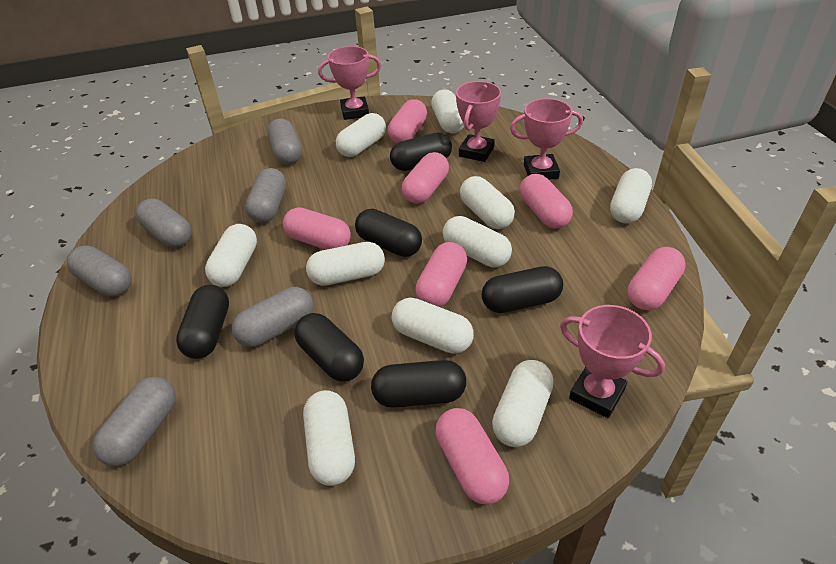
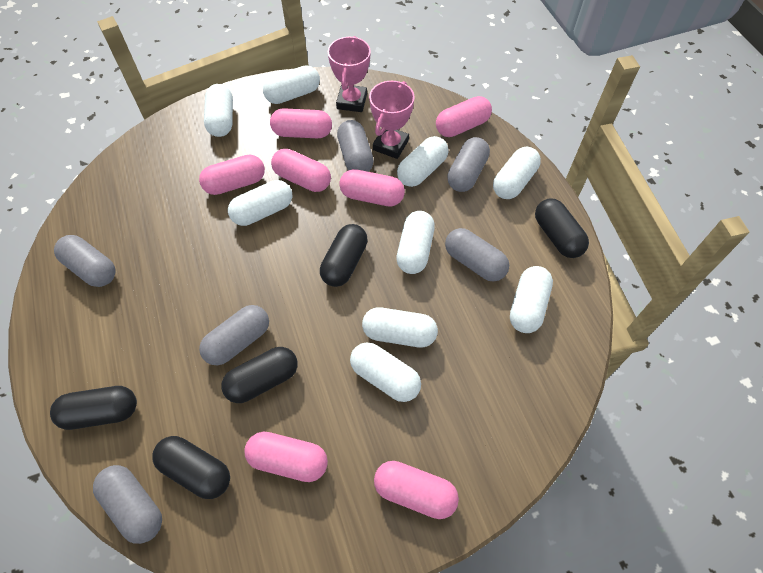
black capsule: [176,285,229,359] [294,313,364,382] [355,209,422,257] [371,360,466,408] [390,133,452,171] [482,266,563,313] = 6 -> [50,386,137,430] [152,436,230,499] [221,347,297,403] [320,224,368,287] [535,199,589,258] = 5
pink trophy: [318,46,381,120] [456,81,501,162] [510,98,583,180] [560,305,665,418] = 4 -> [328,36,371,112] [369,81,415,159] = 2
white capsule: [205,224,257,287] [303,390,355,486] [306,242,385,286] [336,113,386,157] [392,298,474,354] [431,90,464,133] [443,216,512,268] [460,176,515,229] [492,360,554,447] [610,168,652,223] = 10 -> [204,84,233,137] [228,180,292,226] [263,65,320,104] [350,343,421,402] [362,307,438,347] [396,211,435,274] [397,136,448,187] [493,147,541,199] [510,266,553,333] = 9

